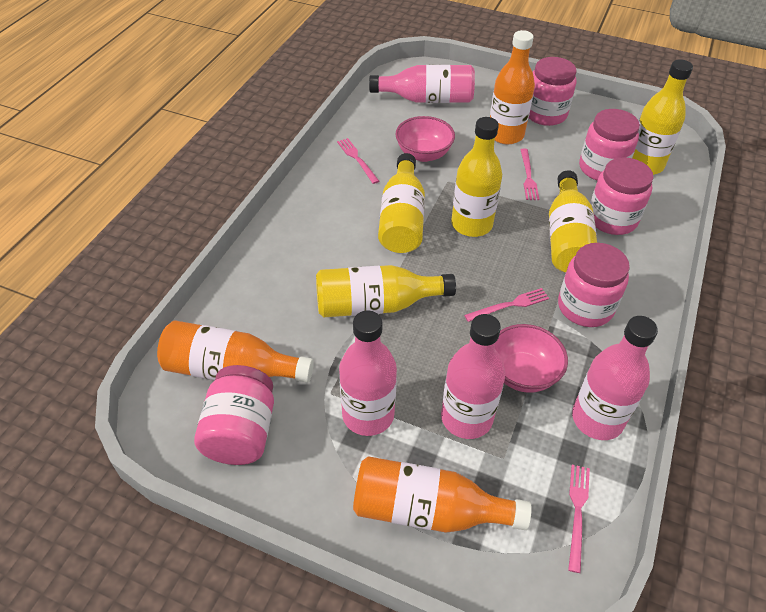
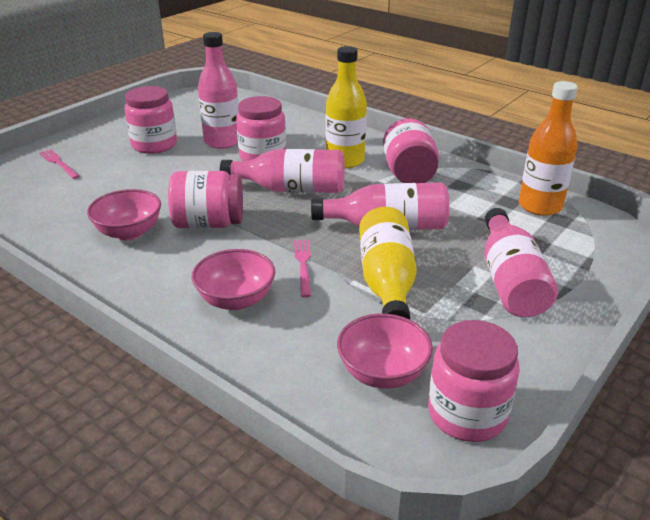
orange bottle: [157,321,314,383] [353,456,532,533] [490,30,535,145] = 3 -> [519,81,578,216] = 1
pink bowl: [396,116,455,162] [495,324,568,393] = 2 -> [87,189,161,240] [192,249,275,310] [337,314,433,389] = 3
pink fork: [337,138,379,184] [464,288,549,322] [520,148,539,200] [568,465,590,573] = 4 -> [39,149,80,179] [294,240,311,297] = 2
yellow bottle: [316,265,456,317] [378,153,425,253] [451,117,502,237] [549,170,597,273] [632,59,693,175] = 5 -> [326,46,367,168] [359,207,417,320] = 2

